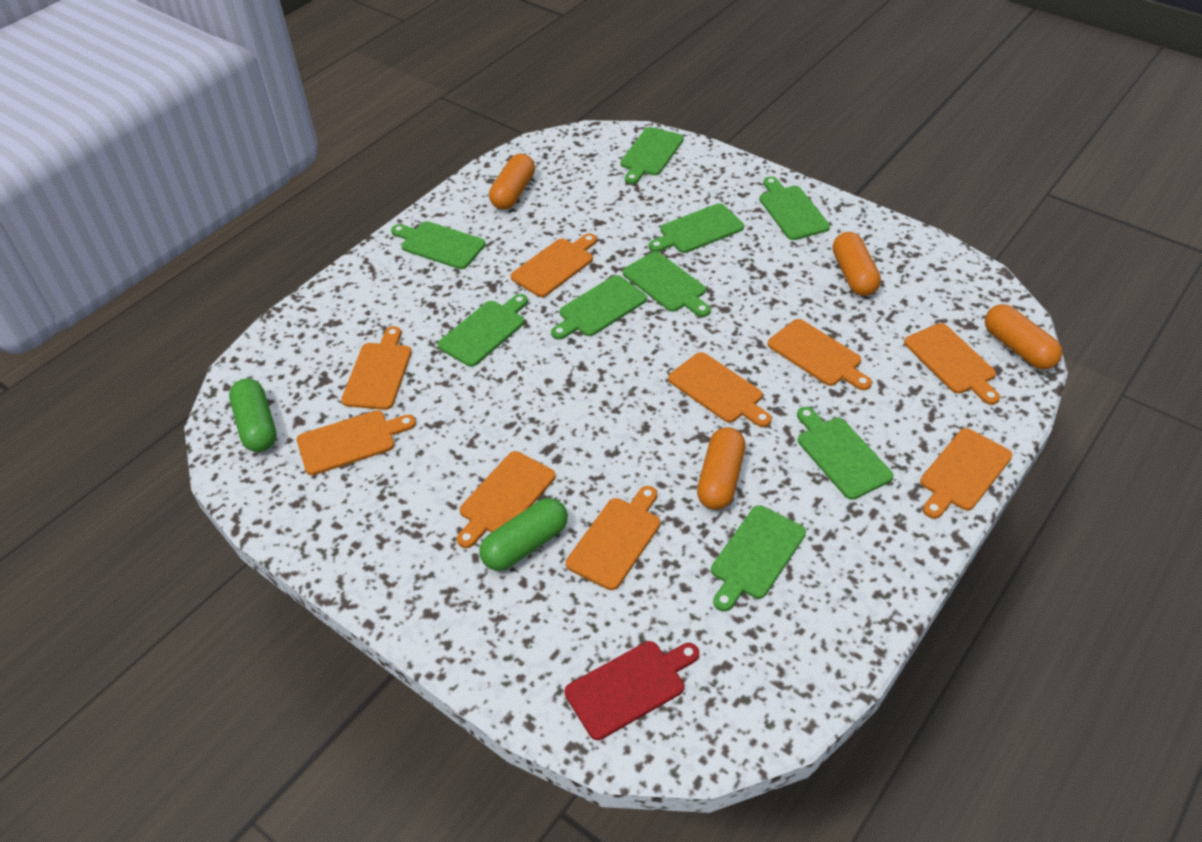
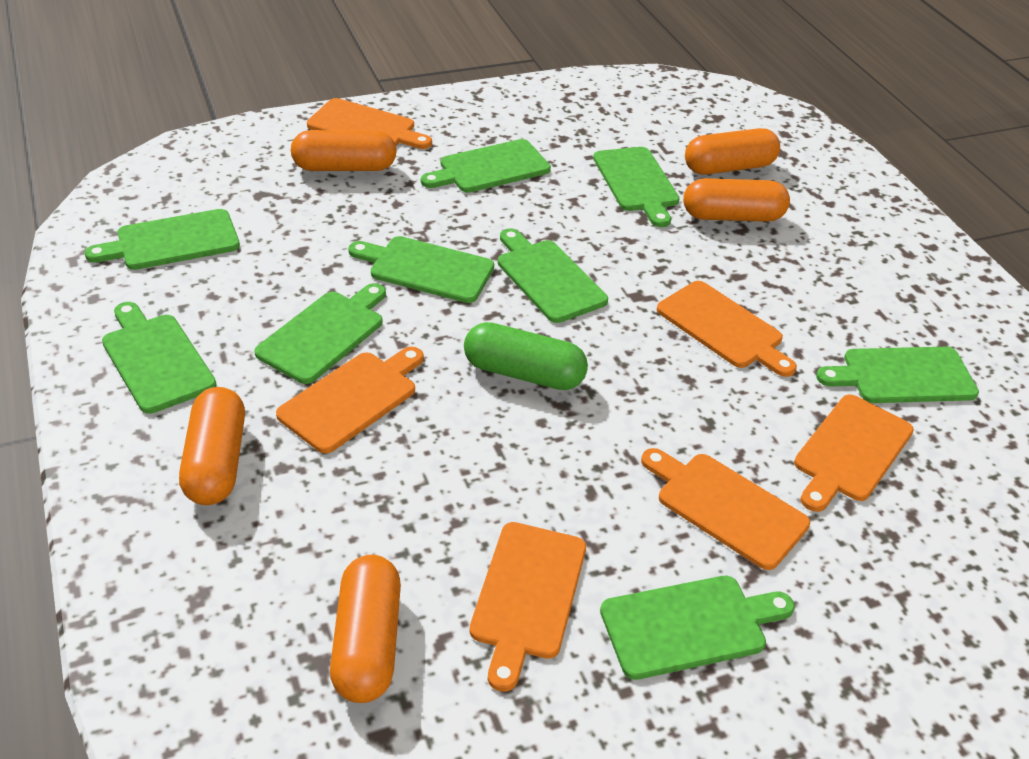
green capsule: [229,379,277,452] [479,498,568,571] = 2 -> [464,322,588,390] = 1
orange capsule: [489,154,535,210] [697,427,745,510] [833,232,881,296] [985,304,1062,369] = 4 -> [179,387,245,505] [291,130,397,171] [330,555,401,703] [683,178,790,222] [685,128,780,175] = 5
orange cutting board: [297,410,416,475] [341,326,412,410] [457,451,556,548] [510,233,597,297] [566,486,660,590] [668,352,772,427] [768,319,872,390] [904,323,1000,405] [920,428,1013,519] = 9 -> [276,347,424,453] [307,98,432,149] [469,522,586,692] [641,448,810,570] [657,281,797,377] [794,394,914,512] = 6
red cutting board: [565,641,699,740] = 1 -> none = 0

